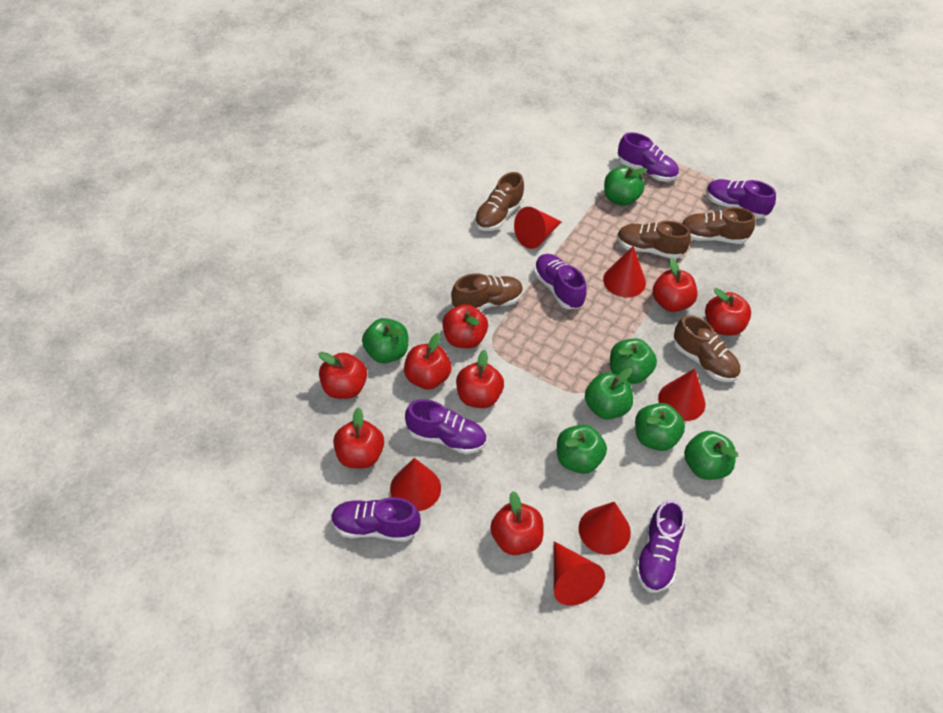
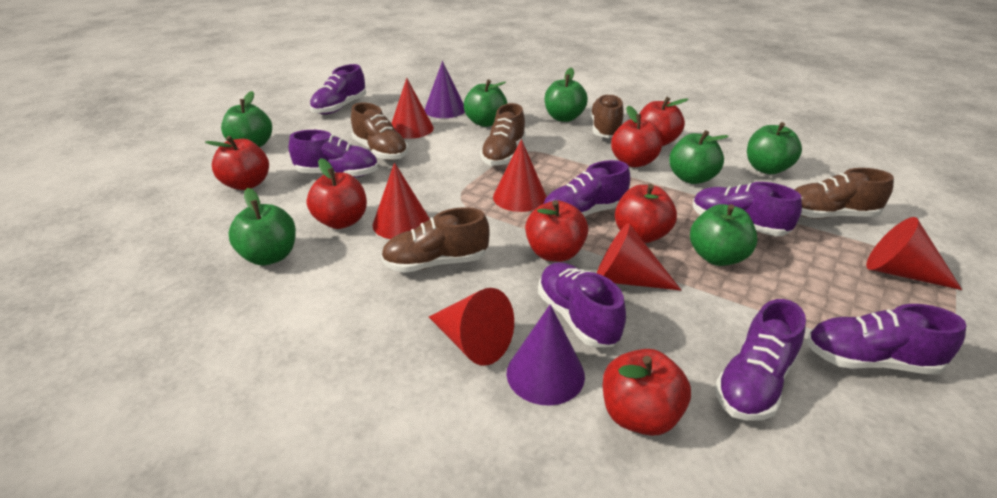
purple cone: none = 0 -> [425,61,465,118] [507,304,585,406] = 2
purple shoe: [331,497,421,542] [405,399,486,454] [534,254,587,309] [618,132,679,182] [635,500,685,593] [706,179,776,219] = 6 -> [289,130,378,178] [310,64,366,115] [538,262,626,347] [543,160,630,217] [693,182,802,236] [715,299,806,421] [806,304,966,375] = 7
red apple: [318,352,367,399] [333,407,384,468] [404,333,451,390] [442,304,488,348] [456,350,504,408] [490,491,544,555] [653,258,698,312] [705,288,751,336] = 8 -> [205,136,269,190] [306,158,367,229] [525,200,588,262] [603,349,691,436] [611,106,662,167] [615,184,677,243] [640,97,689,146] = 7

